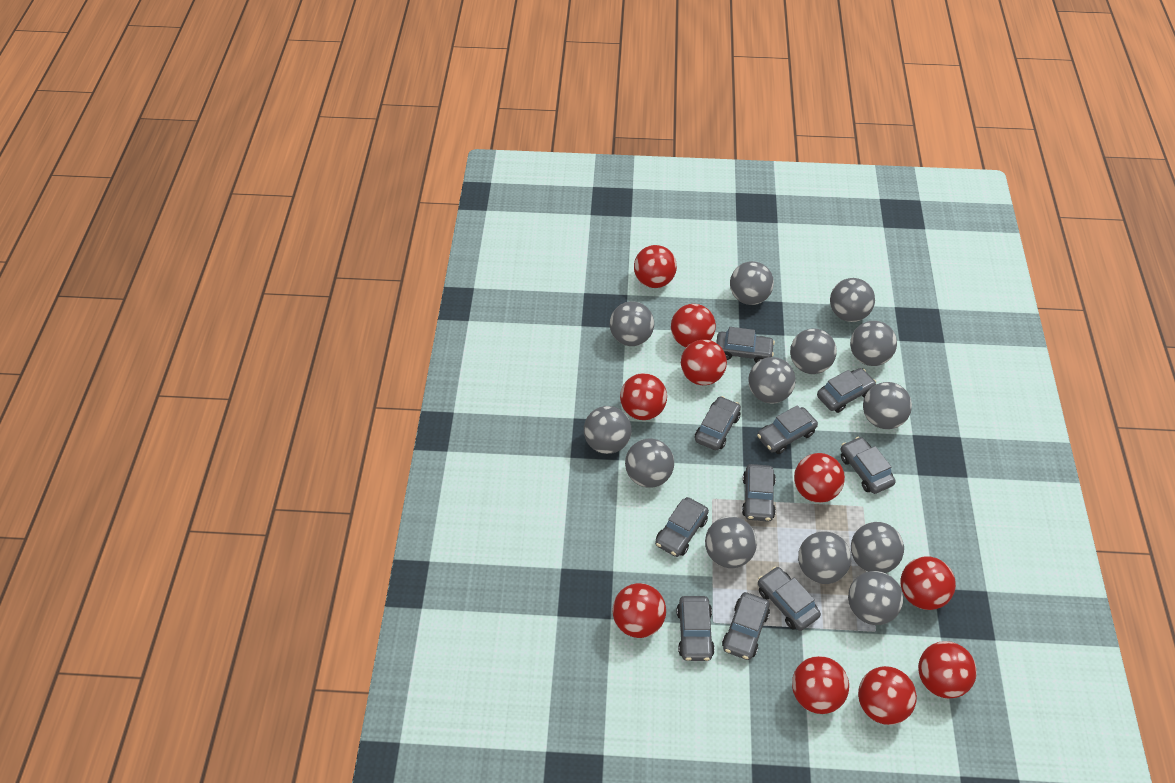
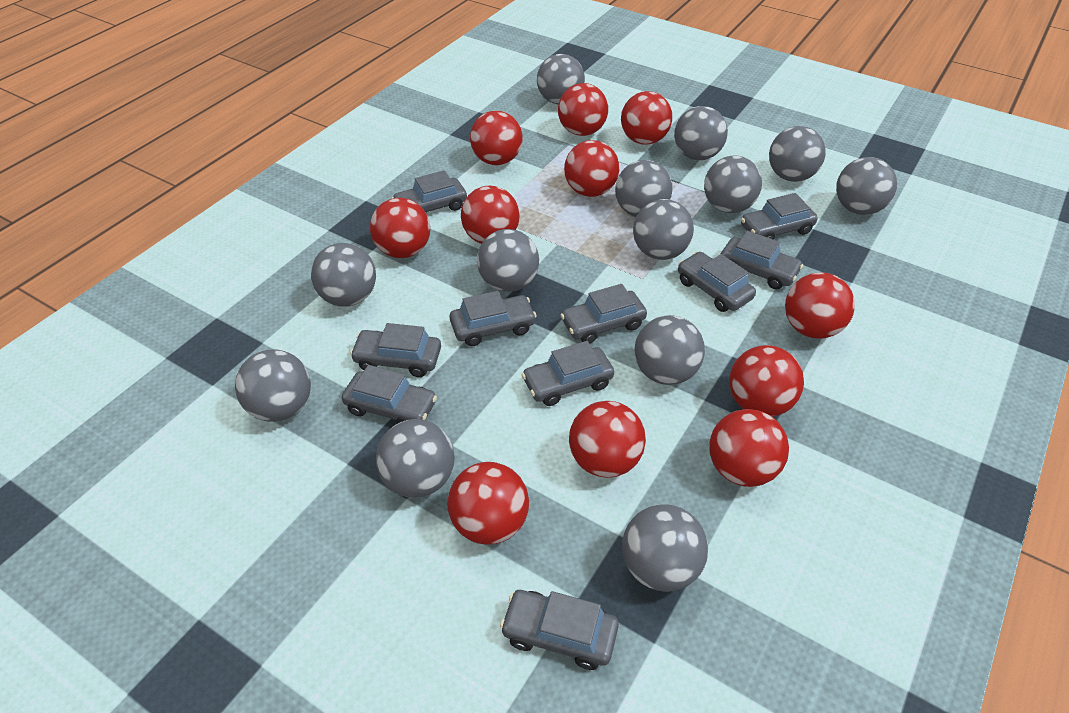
red ball: [612,583,666,638] [620,373,667,420] [634,245,677,288] [671,304,716,347] [681,339,727,385] [792,656,849,714] [794,453,845,503] [858,666,917,725] [901,556,956,610] [918,641,977,699] = 10 -> [370,198,430,258] [447,462,529,545] [461,186,520,244] [470,111,522,165] [558,83,608,136] [564,140,619,197] [569,401,646,478] [621,91,672,144] [709,409,789,487] [729,345,804,417] [785,272,855,339] = 11

